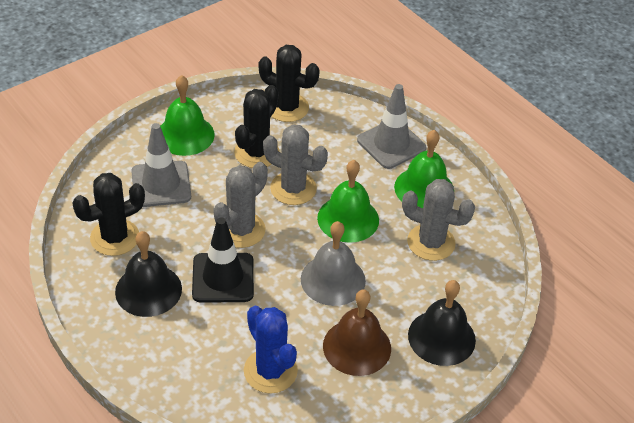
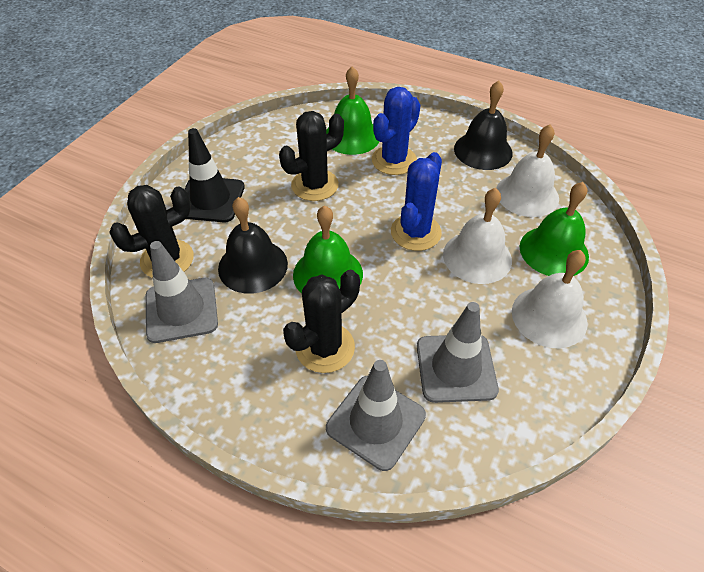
blue cactus: [244,306,298,394] = 1 -> [372,87,420,175] [391,152,442,251] = 2
brown bell: [323,290,391,376] = 1 -> none = 0
grey bell: [301,221,366,306] = 1 -> none = 0
grey cactus: [213,162,268,248] [263,125,328,205] [402,179,475,261] = 3 -> none = 0
grey traffic cone: [131,123,191,207] [357,84,426,169] = 2 -> [146,241,218,343] [326,360,426,471] [417,302,499,403] = 3
white bell: none = 0 -> [443,188,512,284] [496,125,559,217] [512,250,587,348] = 3

